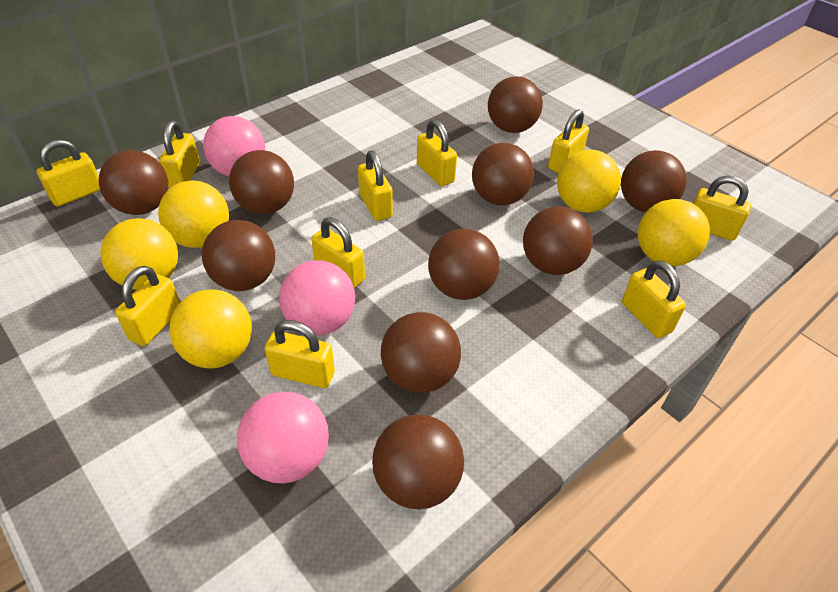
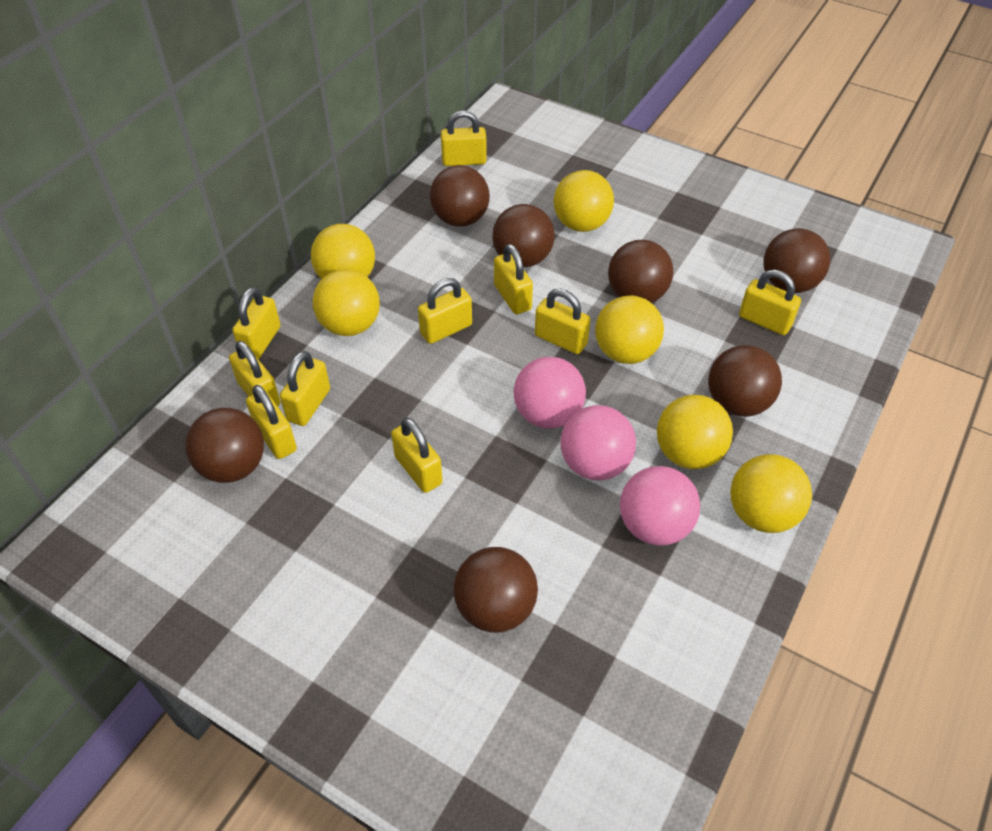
brown ball: [99,150,168,215] [202,220,275,291] [229,150,294,214] [372,414,464,509] [381,312,461,393] [428,229,499,300] [472,143,534,205] [488,76,543,133] [523,206,593,275] [621,150,687,212] = 10 -> [186,408,264,483] [430,165,490,227] [454,547,538,633] [492,204,555,267] [608,240,673,303] [708,345,782,417] [763,228,830,293] = 7
yellow ball: [100,218,178,290] [158,180,229,248] [169,290,252,368] [557,150,621,213] [638,199,710,266] = 5 -> [311,224,375,279] [312,269,380,336] [554,170,614,232] [595,296,664,364] [657,395,733,469] [730,454,812,533] = 6

